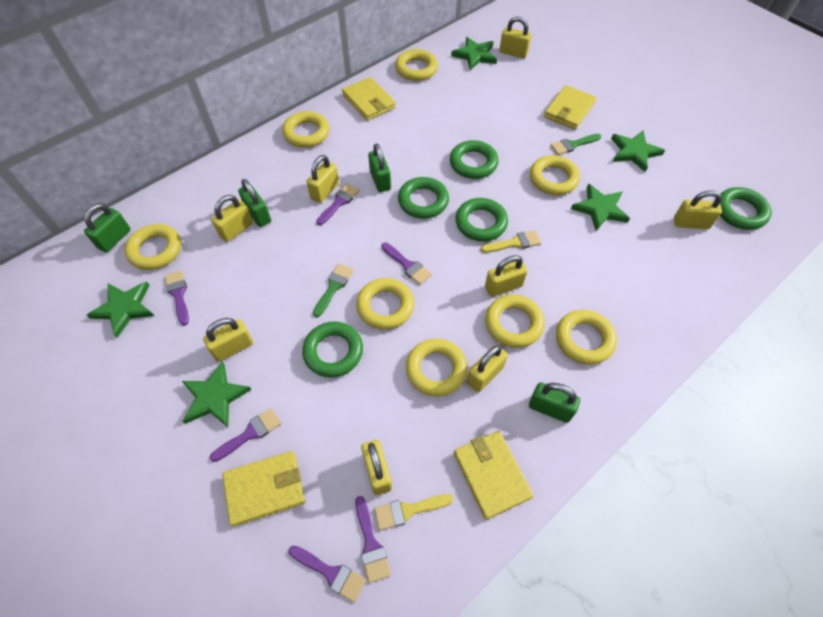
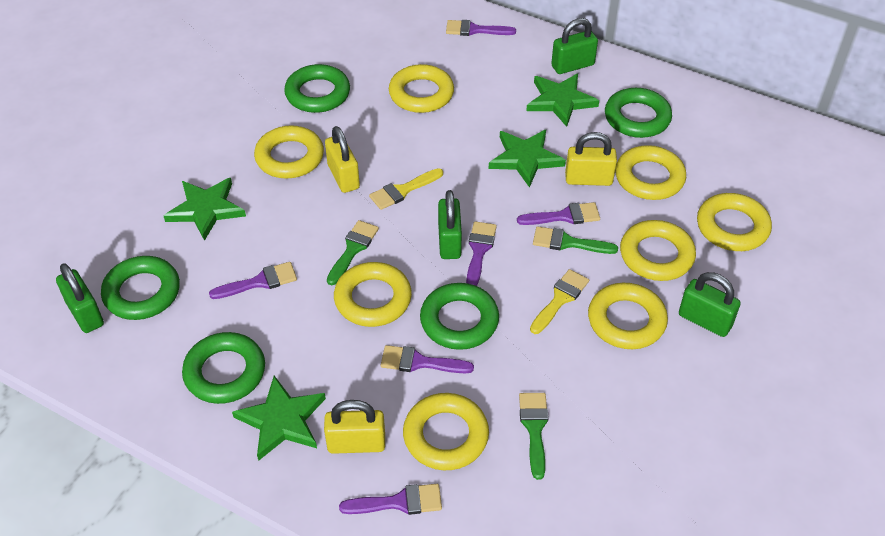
green brush: [313,264,354,317] [551,134,601,155] = 2 -> [327,220,379,285] [519,393,549,480] [533,226,618,254] = 3
green star: [87,281,154,338] [182,361,251,427] [451,37,497,70] [571,184,630,231] [611,130,665,172] = 5 -> [164,178,246,241] [232,376,326,461] [489,130,566,188] [526,74,599,127] = 4
yellow padlock: [203,318,253,362] [211,195,253,242] [307,155,339,203] [361,440,392,495] [467,345,508,392] [485,255,528,297] [499,17,532,58] [674,190,722,229] = 8 -> [324,400,385,454] [325,126,360,193] [565,132,617,186] = 3
yellow wallet: [222,451,305,527] [342,77,396,121] [454,431,533,520] [544,85,596,130] = 4 -> none = 0

